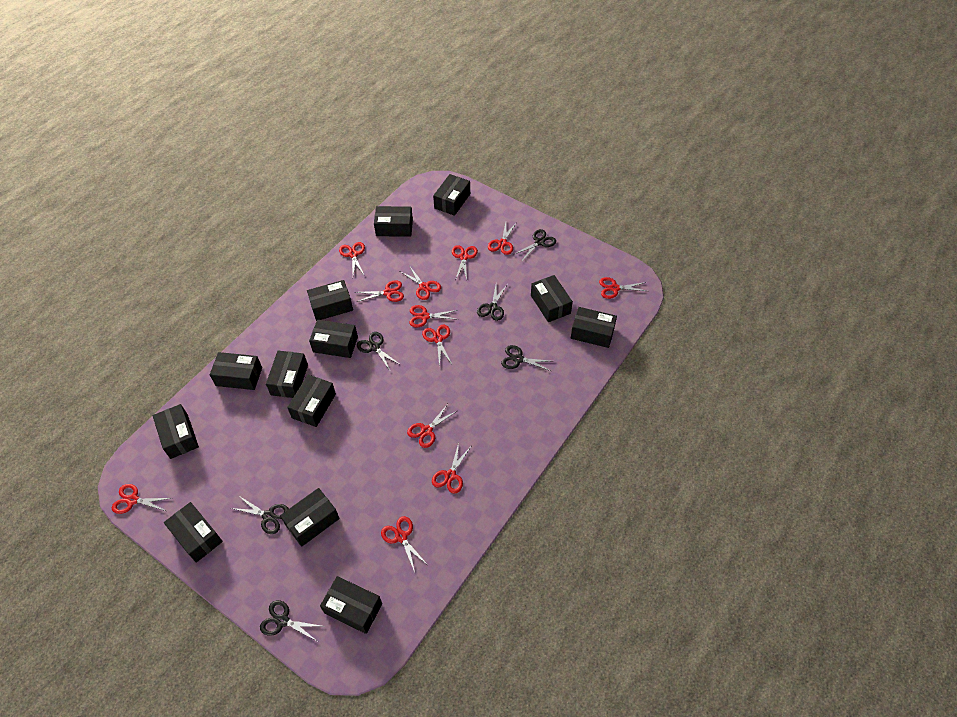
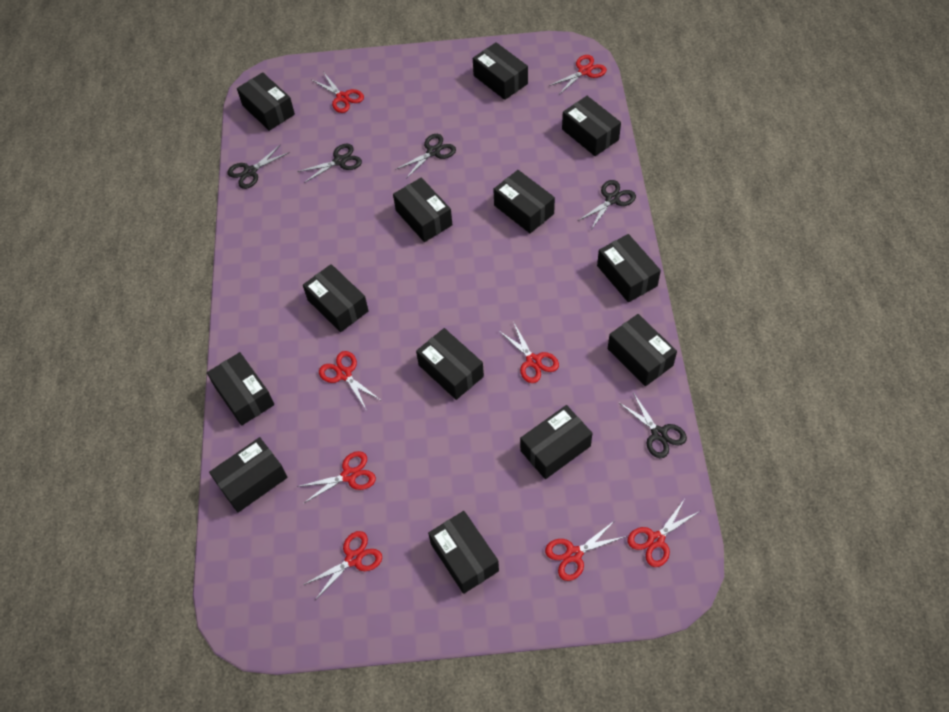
black scissors: [231,495,289,534] [260,600,324,641] [357,332,401,370] [477,284,508,321] [501,345,551,371] [513,229,556,261] = 6 -> [227,144,290,189] [297,144,362,183] [395,134,456,179] [578,180,636,229] [618,393,687,458] = 5
red scissors: [112,484,172,514] [339,242,365,275] [356,280,404,302] [381,516,428,572] [400,266,441,300] [407,405,457,448] [410,305,458,327] [422,325,452,367] [432,443,471,493] [452,245,478,280] [488,222,517,255] [599,277,646,299] = 12 -> [297,451,376,504] [303,531,382,600] [312,72,364,113] [319,351,382,411] [499,323,559,383] [545,521,626,581] [549,55,607,95] [627,499,700,567] = 8

